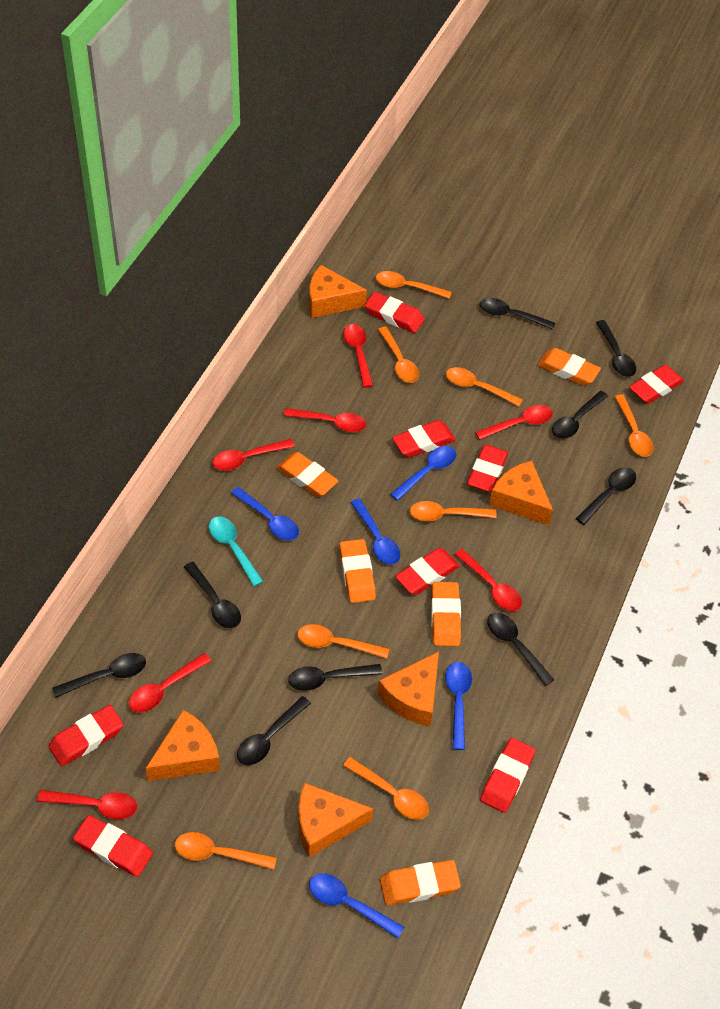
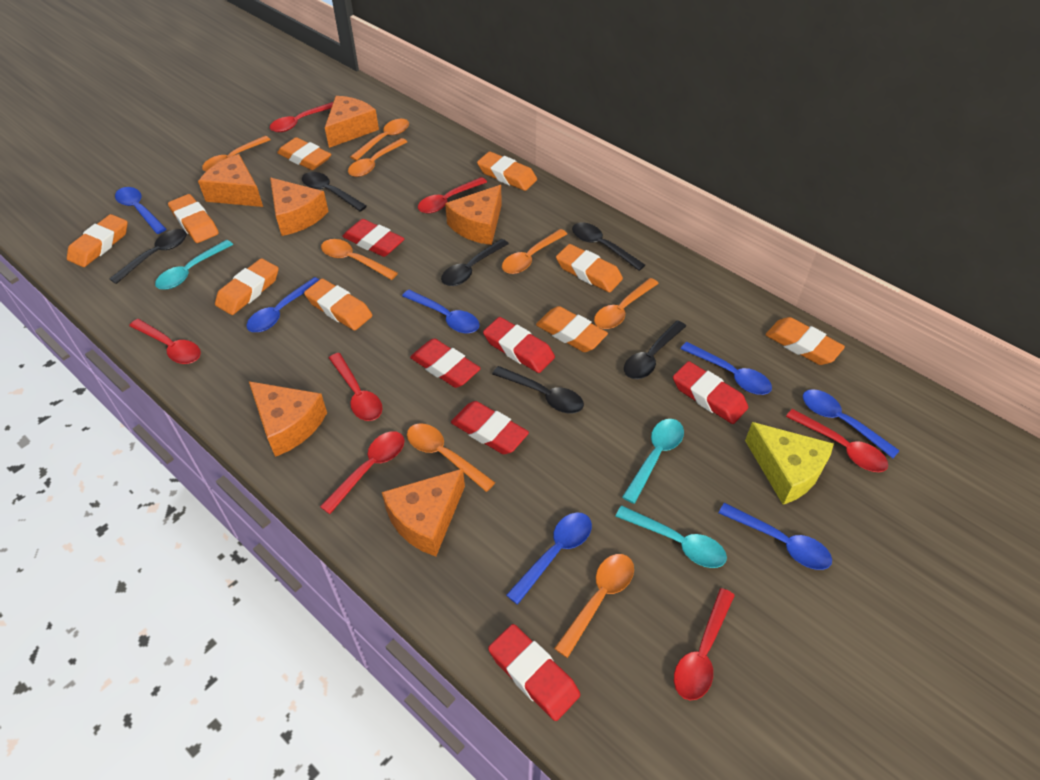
black spoon: [52,653,146,698] [184,562,241,628] [237,696,311,765] [288,664,382,691] [480,298,556,330] [487,613,554,686] [552,391,608,439] [576,467,636,525] [596,320,636,377] = 9 -> [109,229,187,284] [302,172,367,212] [441,239,509,286] [492,366,584,414] [572,222,645,271] [624,320,686,379] = 6
blue spoon: [231,487,299,541] [309,873,404,938] [350,498,400,565] [390,446,456,501] [445,662,472,750] = 5 -> [115,187,166,234] [246,277,320,332] [402,290,479,333] [506,512,592,605] [681,342,772,395] [718,503,832,570] [803,389,900,458] = 7
orange cheese: [146,710,220,781] [298,783,373,857] [309,265,367,318] [378,652,439,726] [489,461,553,525] = 5 -> [198,154,263,207] [249,381,327,457] [270,178,329,236] [325,96,379,148] [382,469,465,556] [445,185,502,245] = 6
orange eraser: [276,452,338,497] [339,539,376,603] [380,860,461,905] [431,582,461,646] [537,348,601,386] = 5 -> [67,214,128,267] [168,194,219,243] [215,258,279,315] [277,137,331,170] [304,279,372,330] [477,151,537,191] [536,306,608,352] [556,244,623,292] [765,317,845,365] = 9
red eraser: [49,705,123,766] [73,815,153,877] [365,292,425,333] [392,420,456,458] [395,548,460,595] [467,444,508,492] [480,738,536,813] [629,365,684,404] = 8 -> [342,219,405,257] [410,339,481,388] [451,401,529,454] [483,317,555,373] [488,624,580,721] [673,361,748,424] = 6
turquoise spoon: [209,516,263,586] = 1 -> [155,240,233,290] [615,506,727,568] [622,419,684,504] = 3
yellow cheese: none = 0 -> [745,422,834,505] = 1

